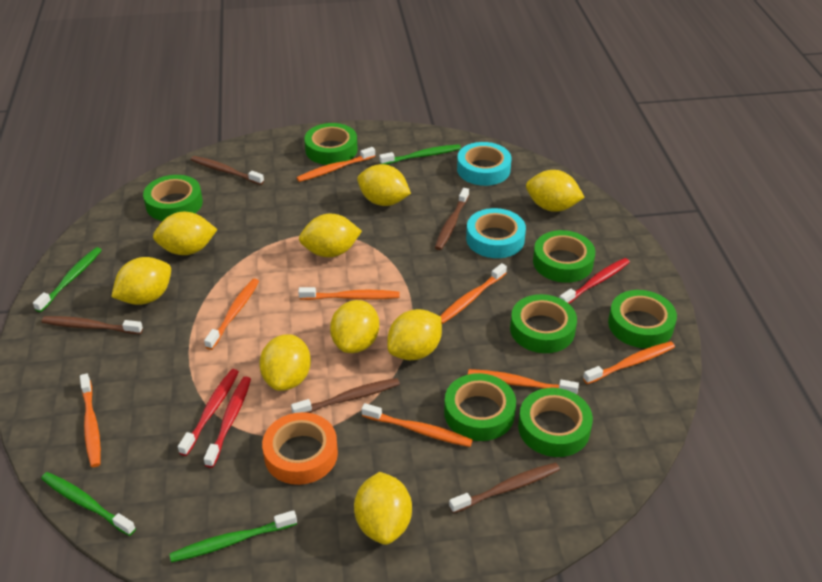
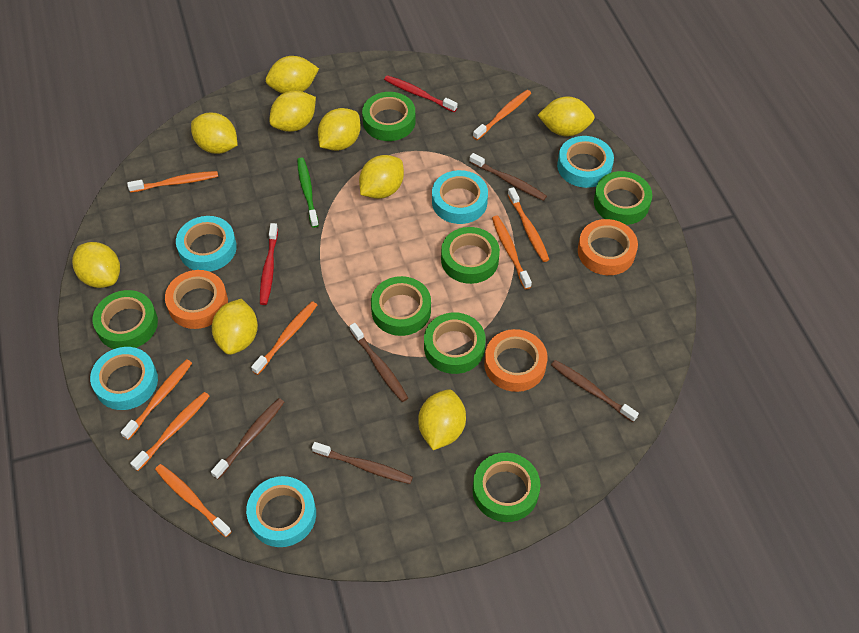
green toothbrush: [33,247,102,312] [41,472,136,536] [169,510,297,563] [379,144,461,165] = 4 -> [297,157,319,228] = 1
orange tape: [262,412,338,485] = 1 -> [165,270,228,329] [484,329,547,392] [578,219,638,275] = 3
red toothbrush: [178,369,239,456] [204,376,251,468] [560,258,630,304] = 3 -> [260,223,278,305] [384,75,457,112] = 2
turquoise tape: [457,142,511,186] [466,208,526,258] = 2 -> [90,347,158,410] [176,216,237,272] [246,476,316,547] [432,170,488,224] [557,136,614,188] = 5

